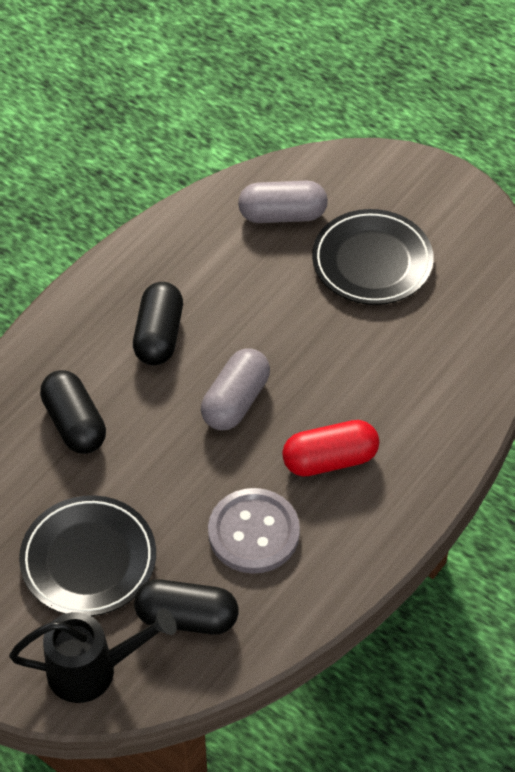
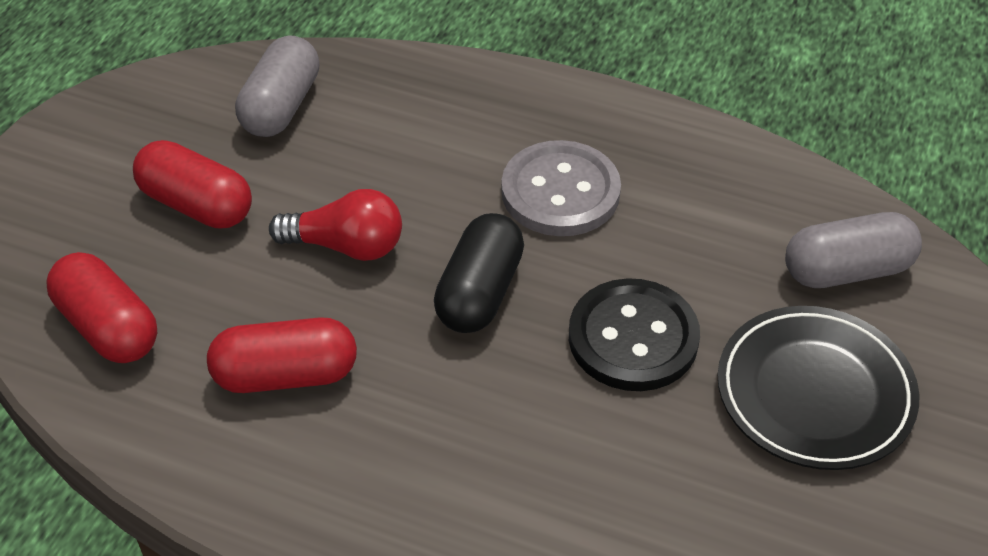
black button: none = 0 -> [569,278,700,391] = 1
black capsule: [40,370,106,454] [133,282,183,365] [134,579,238,635] = 3 -> [434,213,524,333] = 1
black plate: [19,495,156,616] [312,209,434,305] = 2 -> [718,306,919,470] = 1
black watering can: [9,608,177,703] = 1 -> none = 0
red capsule: [282,420,379,476] = 1 -> [46,252,157,363] [133,140,252,229] [207,317,357,393] = 3
red light bulb: none = 0 -> [269,189,402,261] = 1

